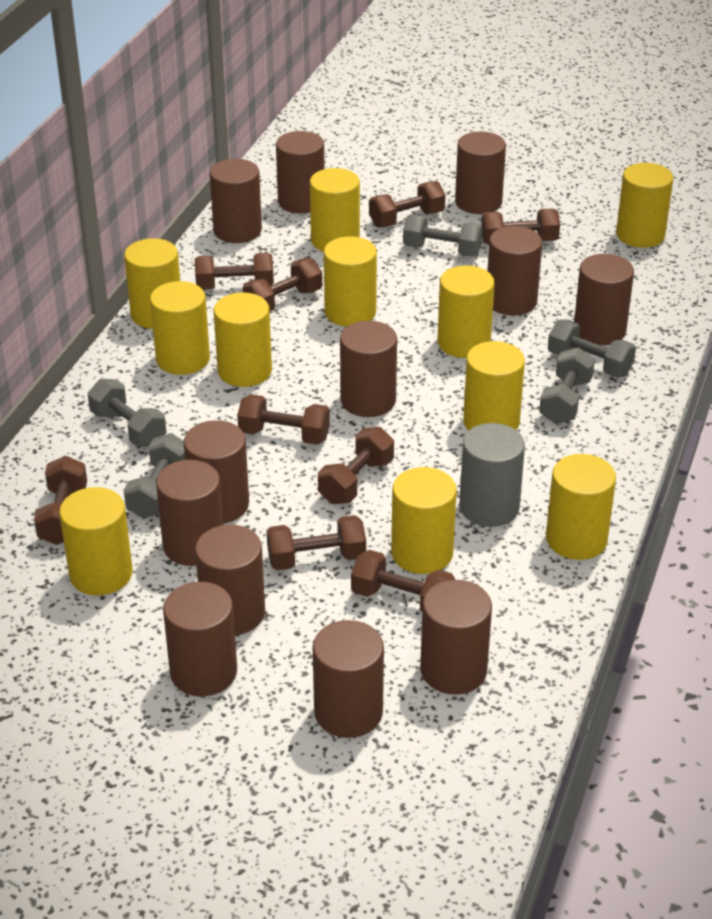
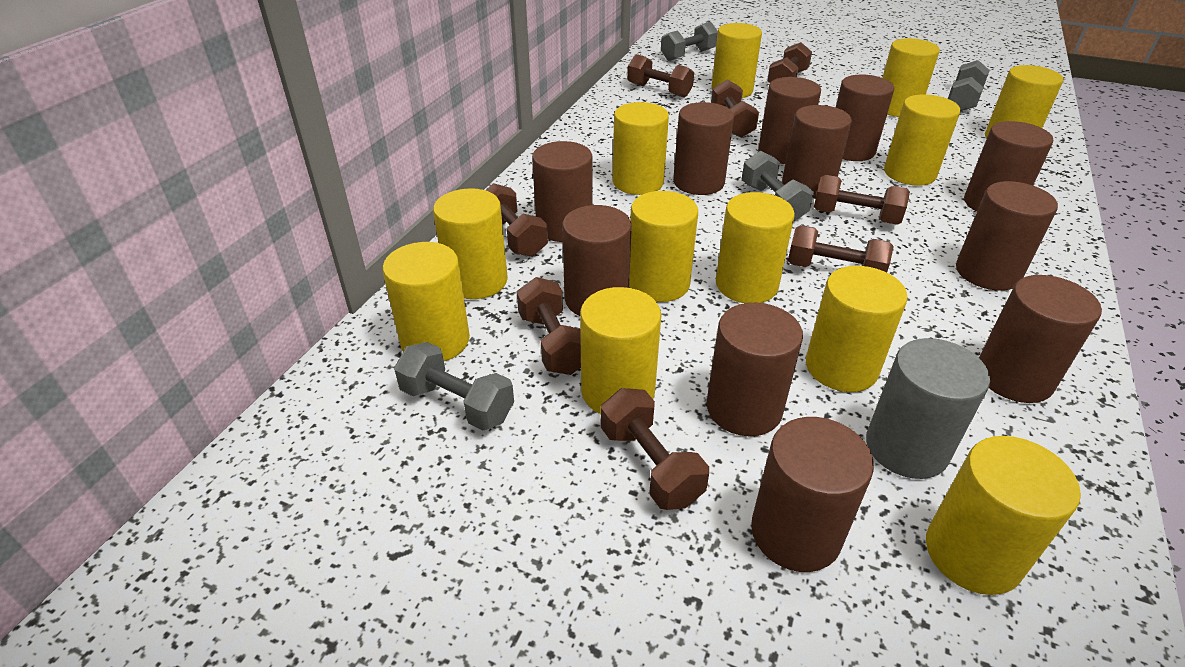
brown cylinder: [156,460,223,566] [163,582,237,696] [183,420,249,523] [195,525,265,635] [210,159,262,243] [276,131,325,214] [313,620,384,738] [340,321,397,417] [420,580,492,695] [455,132,506,214] [488,226,542,315] [574,254,634,345] = 12 -> [532,141,593,242] [562,205,632,316] [673,102,734,195] [707,303,803,436] [751,417,874,572] [758,77,821,164] [782,105,852,198] [836,74,894,161] [956,181,1058,291] [964,121,1053,212] [979,275,1102,403] = 11
brown dumbbell: [34,456,87,545] [195,253,274,290] [237,394,330,445] [243,258,322,311] [267,515,366,571] [318,427,394,504] [351,550,455,611] [369,181,445,228] [481,209,560,244] = 9 -> [486,183,548,257] [517,277,581,375] [601,388,709,510] [627,54,694,97] [711,80,759,138] [767,42,812,83] [788,225,894,272] [814,175,910,225] = 8
grey dumbbell: [88,379,166,447] [124,433,185,518] [403,214,483,257] [539,347,595,424] [548,319,636,377] = 5 -> [394,342,514,431] [661,22,718,61] [742,151,814,221] [948,60,990,111] = 4
yellow cylinder: [59,487,133,595] [124,238,180,329] [150,281,210,375] [214,292,272,387] [310,168,360,252] [324,236,377,326] [391,467,457,574] [437,266,495,358] [463,341,525,430] [546,454,616,560] [616,163,673,248] = 11 -> [382,242,470,361] [433,188,508,299] [580,287,661,414] [613,102,669,195] [629,191,698,302] [711,23,762,98] [716,192,795,303] [806,266,908,392] [882,38,940,117] [884,94,960,186] [926,436,1081,595] [985,65,1063,139] = 12

